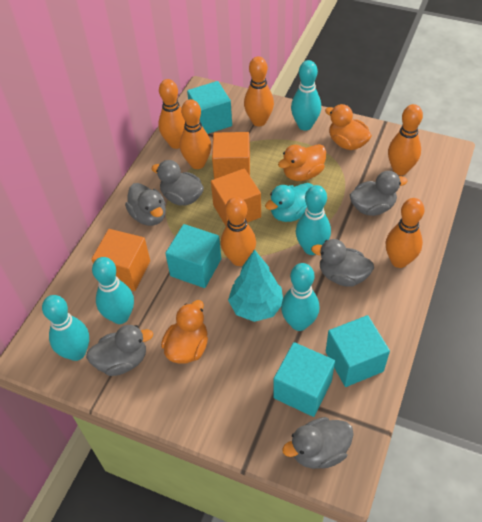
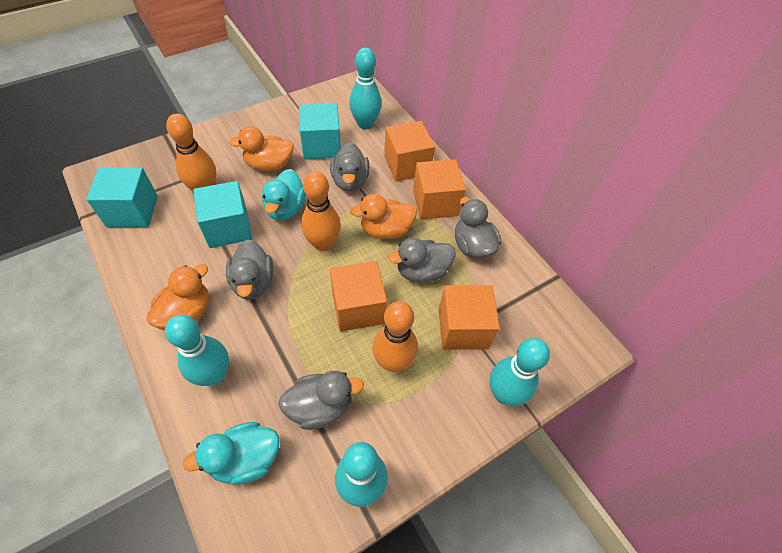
grey duck: [86,325,153,376] [125,183,166,226] [151,160,204,206] [282,417,354,469] [311,239,374,287] [350,171,408,216] = 6 -> [226,240,274,300] [278,371,364,430] [330,142,370,192] [388,238,456,282] [455,197,501,259] = 5
orange bowling pin: [158,79,185,149] [180,99,211,169] [221,197,256,266] [244,56,274,127] [385,198,425,268] [388,104,423,175] = 6 -> [166,114,216,191] [301,171,341,251] [373,301,418,372] = 3
orange cube: [92,229,150,291] [211,168,261,226] [212,132,250,179] = 3 -> [330,261,387,332] [384,121,435,182] [413,159,466,220] [439,285,500,350] = 4
turquoise bowling pin: [42,295,89,361] [92,257,134,324] [281,263,320,331] [291,60,321,131] [296,185,331,255] = 5 -> [165,315,229,386] [335,442,388,507] [349,47,382,129] [490,338,550,406] = 4
turquoise cube: [165,224,221,288] [187,81,232,134] [273,342,335,417] [326,315,390,387] = 4 -> [86,167,158,227] [193,181,252,248] [299,103,341,159] = 3
turquoise duck: [265,183,313,222] = 1 -> [183,422,279,485] [262,169,306,220] = 2
turquoise tree: [228,250,283,322] = 1 -> none = 0

